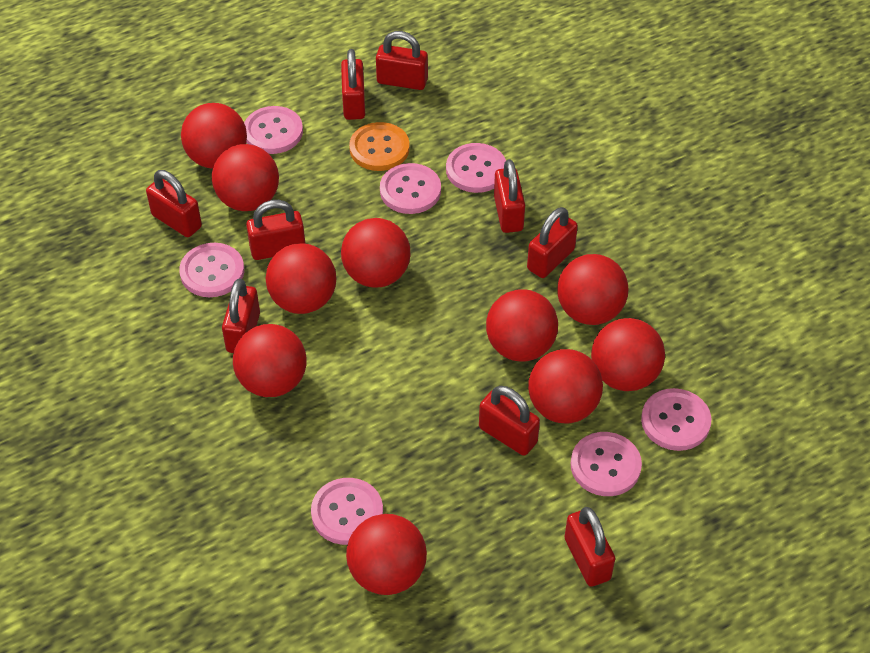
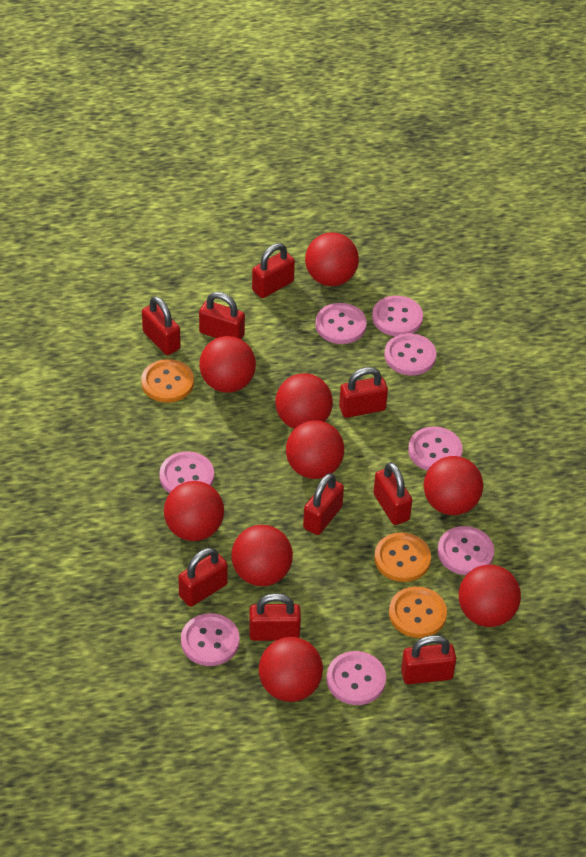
orange button: [349,122,410,171] = 1 -> [141,359,194,403] [374,532,431,582] [389,586,447,638] = 3
pink button: [179,243,244,297] [244,106,303,154] [311,478,383,545] [380,163,441,214] [446,143,506,193] [571,432,642,496] [641,388,711,451] = 7 -> [159,451,214,494] [181,613,239,666] [316,303,367,344] [327,651,386,705] [372,296,423,336] [384,333,436,375] [408,426,463,471] [438,526,494,575] = 8
red ball: [181,103,247,168] [212,144,279,211] [233,324,307,397] [265,243,336,314] [341,218,410,288] [346,514,427,595] [486,290,558,362] [528,349,603,424] [557,254,628,325] [591,318,665,391] = 10 -> [164,481,224,541] [199,336,256,393] [231,525,293,586] [259,637,323,702] [275,373,333,429] [286,420,344,479] [305,232,359,286] [424,456,483,515] [459,565,521,627] = 9

